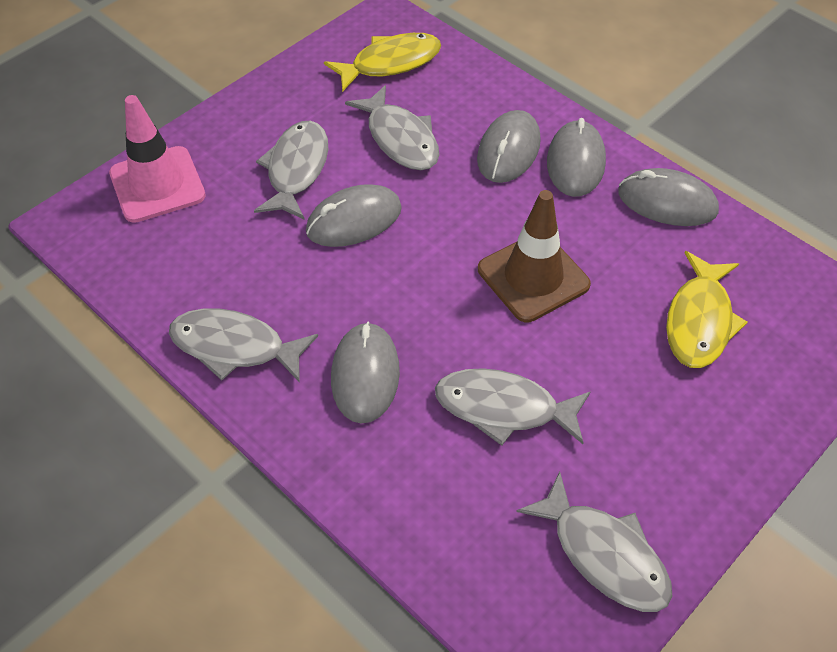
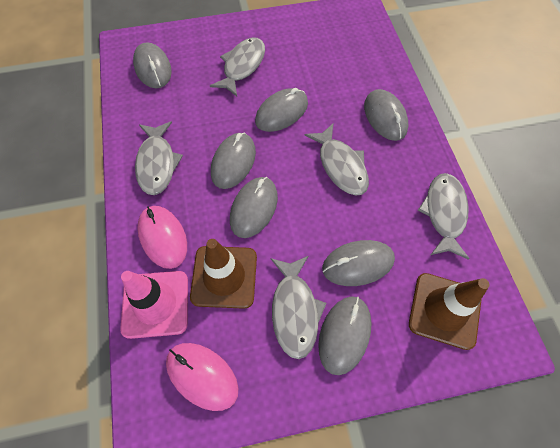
brown traffic cone: [478,190,591,322] = 1 -> [190,239,257,309] [409,273,490,350] = 2
grey mouse: [306,184,402,247] [331,322,400,424] [477,110,541,183] [547,118,606,197] [618,168,719,226] = 5 -> [133,42,172,88] [211,133,256,189] [230,177,278,238] [255,88,308,132] [318,296,371,375] [322,240,395,286] [364,89,408,141] = 7
pink mouse: none = 0 -> [137,206,187,269] [166,343,238,411] = 2
yellow fish: [324,33,441,92] [666,251,748,368] = 2 -> none = 0

